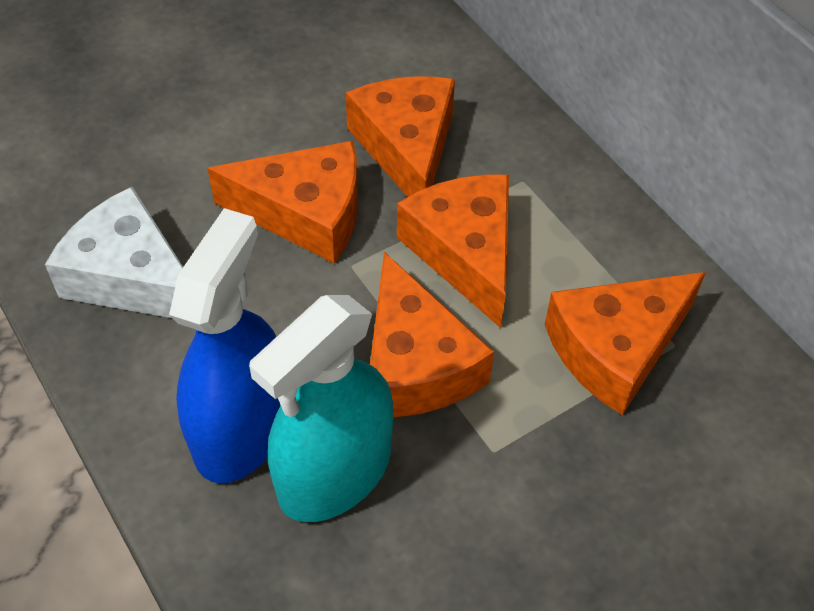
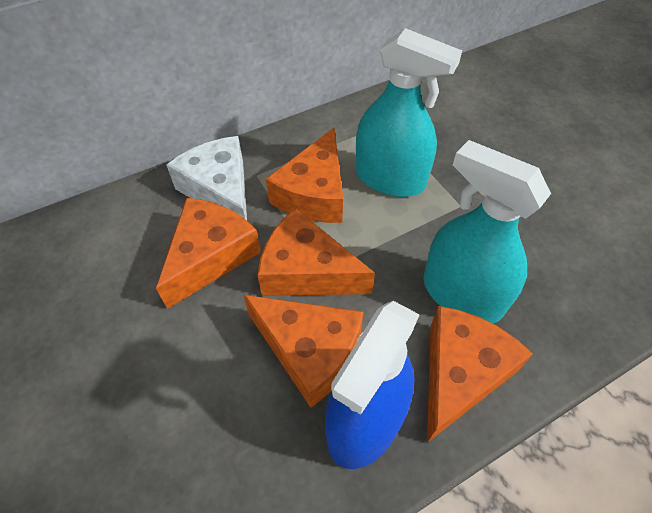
turquoise spray bottle: [249,295,393,522] = 1 -> [355,28,462,197] [423,140,551,324] = 2

